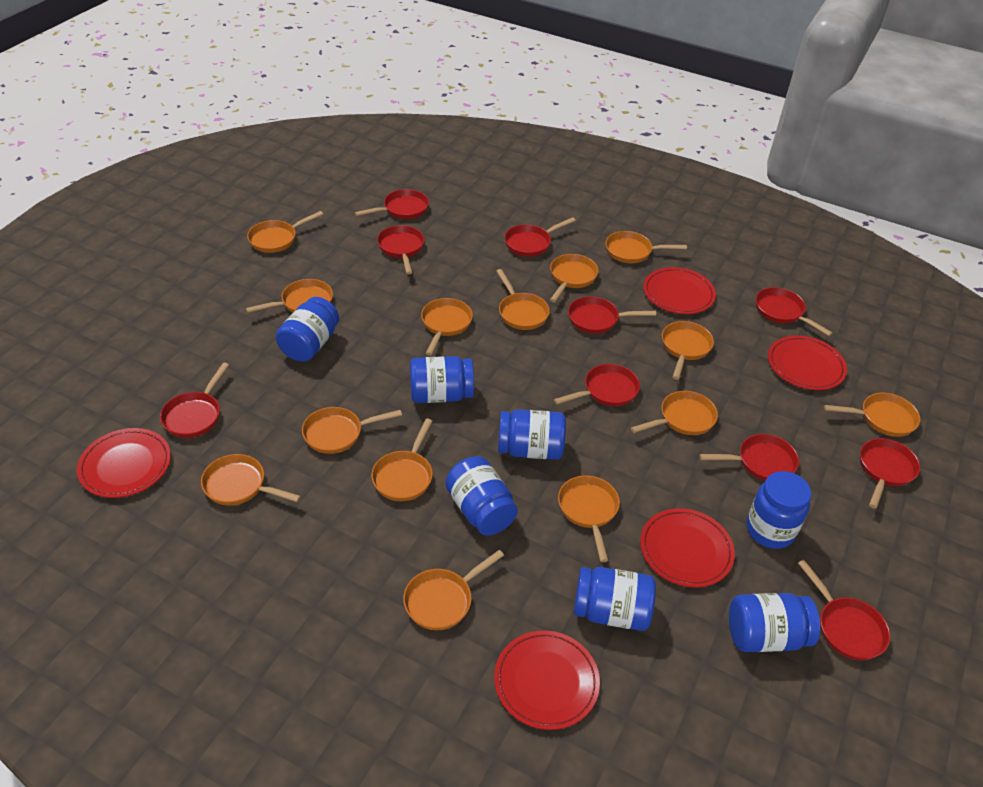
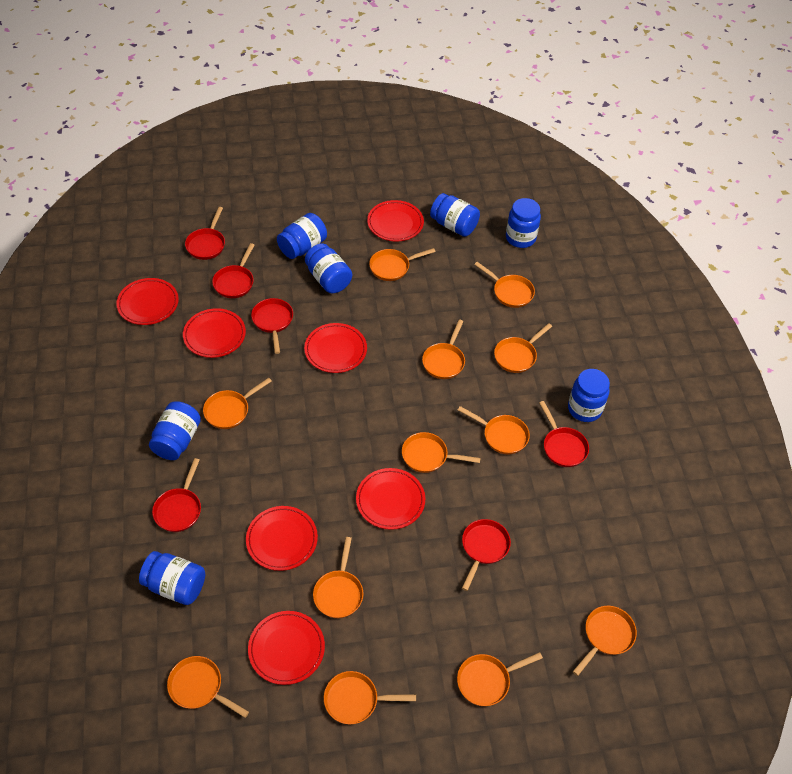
orange pan: [201,454,301,506] [246,279,333,313] [247,211,323,253] [302,407,402,454] [371,418,433,501] [403,550,504,630] [421,298,473,356] [496,269,550,330] [550,254,598,302] [558,475,620,562] [605,231,687,263] [631,391,718,435] [662,321,714,380] [824,393,920,437] = 14 -> [167,656,249,718] [203,378,272,429] [313,537,364,618] [324,671,416,724] [369,248,436,281] [402,432,481,473] [422,320,465,379] [457,652,543,706] [458,406,530,455] [474,262,535,308] [494,323,552,373] [573,606,637,676] = 12
red pan: [160,363,229,438] [355,189,429,219] [377,225,425,274] [504,217,576,257] [554,364,640,406] [568,296,656,334] [700,434,799,481] [755,287,833,336] [798,560,890,661] [860,438,920,509] = 10 -> [152,458,201,532] [185,207,225,260] [212,243,254,298] [251,298,293,354] [462,519,511,591] [539,401,589,467] = 6
red plate: [77,428,171,498] [494,630,600,730] [640,508,735,588] [643,267,716,314] [768,335,847,390] = 5 -> [116,278,179,325] [183,308,246,358] [246,506,318,571] [248,611,325,685] [304,323,367,373] [356,468,425,530] [367,200,424,241] = 7

